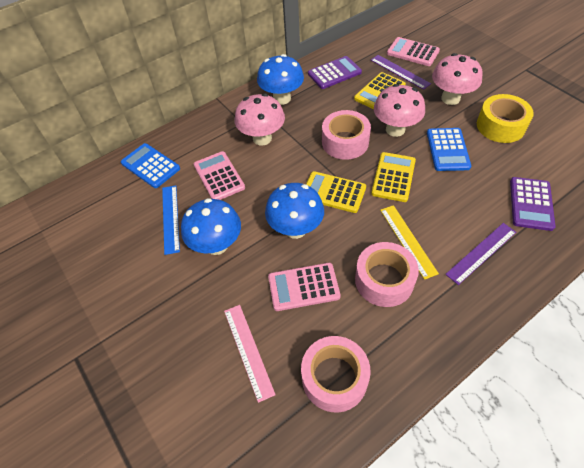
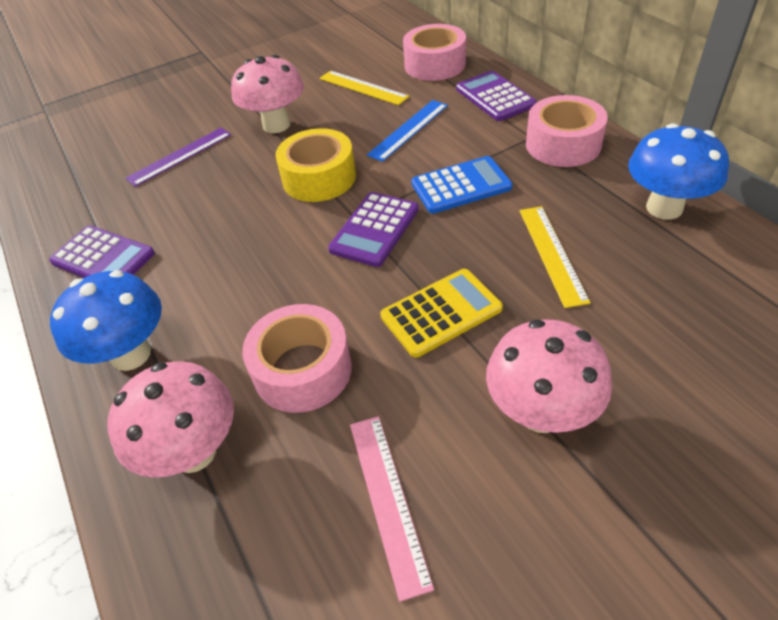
blue calculator: [121,143,180,188] [427,128,471,171] = 2 -> [411,156,513,213] = 1
blue mushroom: [181,198,241,255] [257,54,304,105] [265,183,324,239] = 3 -> [50,270,162,371] [628,123,729,220] = 2
pink calculator: [194,151,245,200] [268,263,341,311] [387,37,440,66] = 3 -> none = 0
purple calculator: [308,56,362,89] [510,177,556,231] = 2 -> [49,225,155,278] [328,192,419,267] [456,71,537,121] = 3
purple ruler: [371,55,431,90] [445,223,516,285] = 2 -> [126,128,232,187] = 1
yellow calculator: [306,171,366,213] [354,72,406,110] [371,152,416,202] = 3 -> [380,269,503,358] = 1
yellow ruler: [380,205,439,280] = 1 -> [320,71,409,105] [520,206,591,308] = 2

